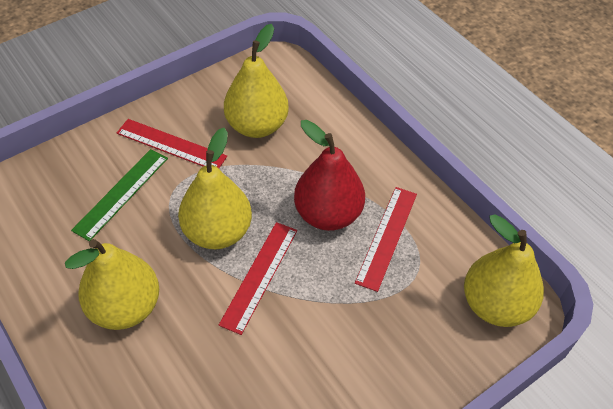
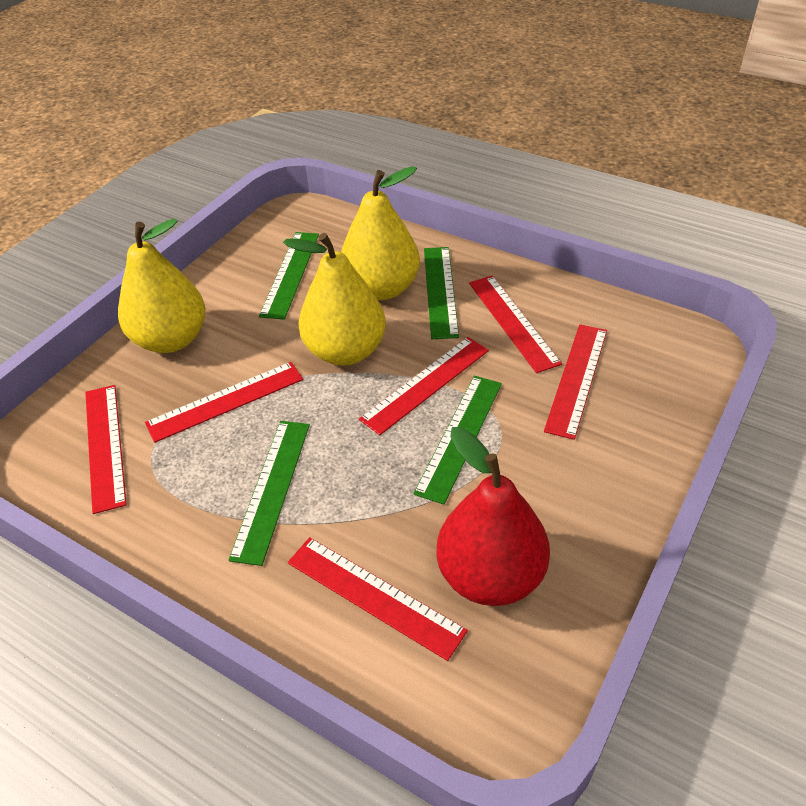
green ruler: [71,149,168,241] = 1 -> [229,421,310,566] [259,232,319,320] [413,376,502,504] [424,247,459,339] = 4
red ruler: [117,119,227,168] [219,222,297,335] [355,187,417,292] = 3 -> [85,385,127,514] [145,362,303,443] [288,537,468,661] [359,337,489,435] [469,276,562,373] [544,324,607,440] = 6
yellow pear: [65,239,159,330] [178,128,252,249] [224,24,289,138] [464,214,544,327] = 4 -> [118,218,206,353] [283,233,386,366] [341,166,420,300] = 3

